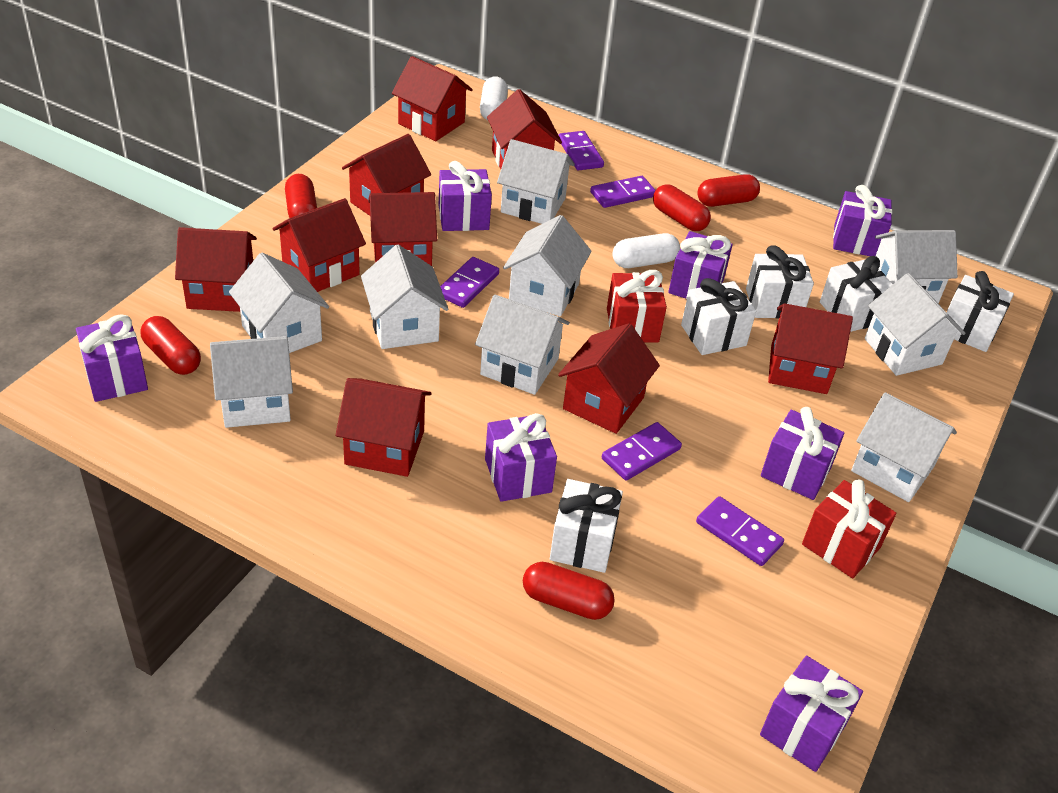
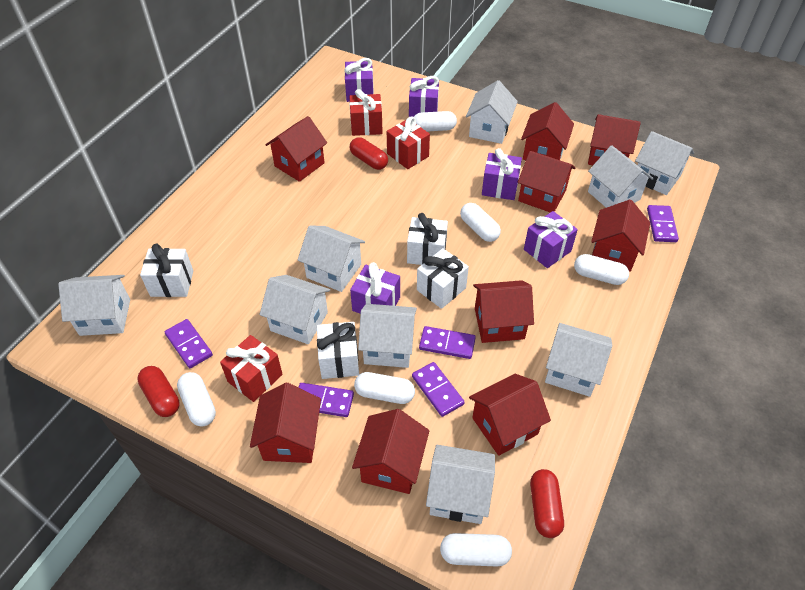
purple gift: [76,314,148,402] [439,161,492,231] [485,413,557,502] [668,231,733,299] [760,656,863,772] [761,407,844,500] [833,185,892,256] = 7 -> [345,58,374,102] [350,262,400,314] [409,76,439,117] [482,148,522,200] [524,211,578,268] = 5
red capsule: [141,316,201,375] [285,174,317,218] [523,562,615,620] [653,184,711,231] [698,174,760,207] = 5 -> [137,366,180,417] [350,137,388,170] [530,469,564,538] = 3
red gift: [607,270,667,343] [802,479,896,578] = 2 -> [220,335,283,402] [349,89,383,136] [387,117,430,169] = 3
white capsule: [480,76,508,120] [613,233,680,268] = 2 -> [177,372,216,426] [354,372,415,404] [414,111,457,131] [440,533,512,566] [460,203,501,242] [574,254,629,285] = 6
white gift: [550,479,623,573] [681,278,756,355] [746,245,814,319] [820,256,893,332] [945,271,1014,352] = 5 -> [140,243,193,297] [317,322,359,379] [407,213,448,265] [417,248,469,309] = 4

